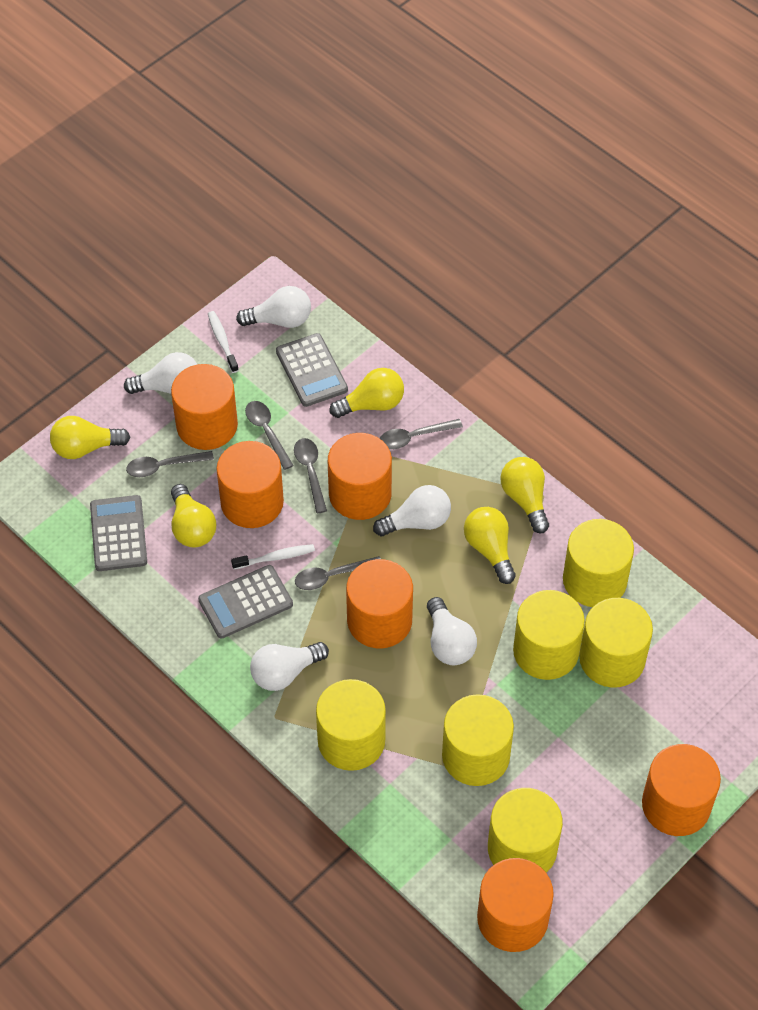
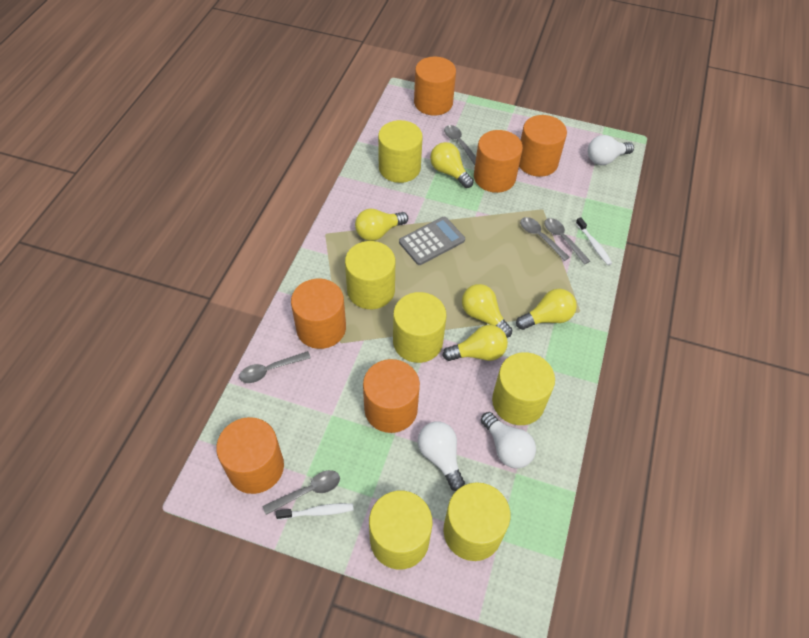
grey calculator: [90,495,147,571] [198,565,293,639] [276,333,348,407] = 3 -> [399,217,465,265] = 1
white light bulb: [124,352,197,394] [236,286,311,328] [250,642,329,691] [373,485,451,536] [427,597,477,665] = 5 -> [418,421,465,491] [481,412,536,469] [588,135,634,165] = 3

